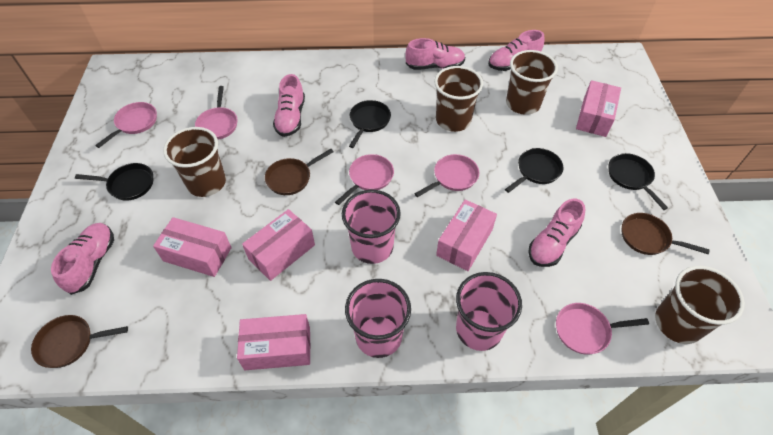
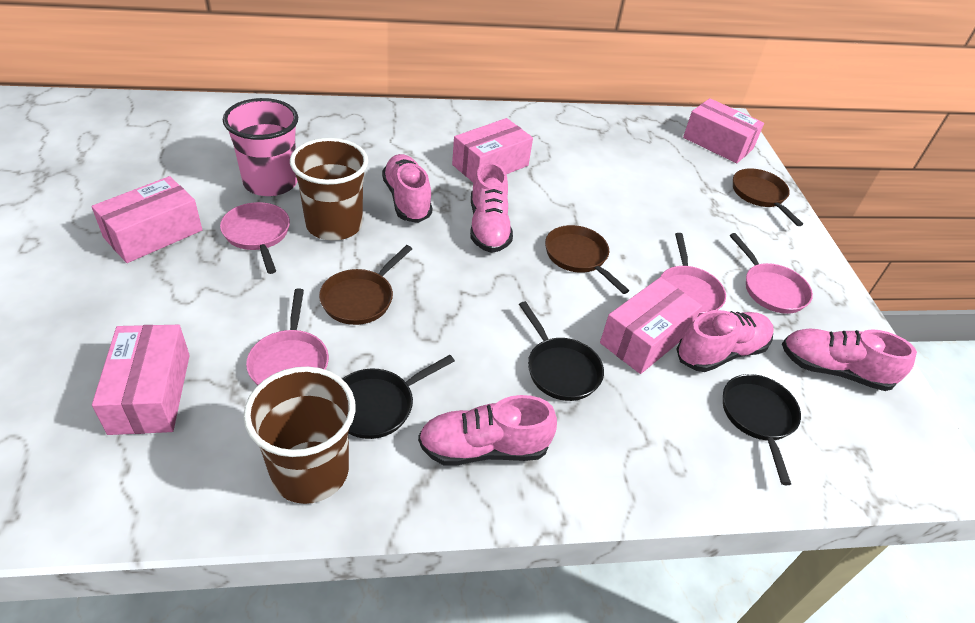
black pan: [75,163,153,201] [349,100,391,148] [505,148,563,193] [608,153,668,210] = 4 -> [343,355,455,439] [519,301,604,401] [723,374,801,485] = 3
brown cup: [163,127,226,197] [434,66,483,132] [506,50,558,115] [655,266,745,344] = 4 -> [244,367,356,504] [290,138,368,241] = 2
pink cup: [342,190,401,264] [345,279,411,358] [456,272,522,351] = 3 -> [223,98,298,196] = 1
pink pan: [95,102,157,148] [195,86,237,140] [335,154,394,205] [414,154,479,197] [556,303,649,354] = 5 -> [220,202,290,274] [246,289,329,385] [660,233,726,316] [730,233,813,314] = 4

